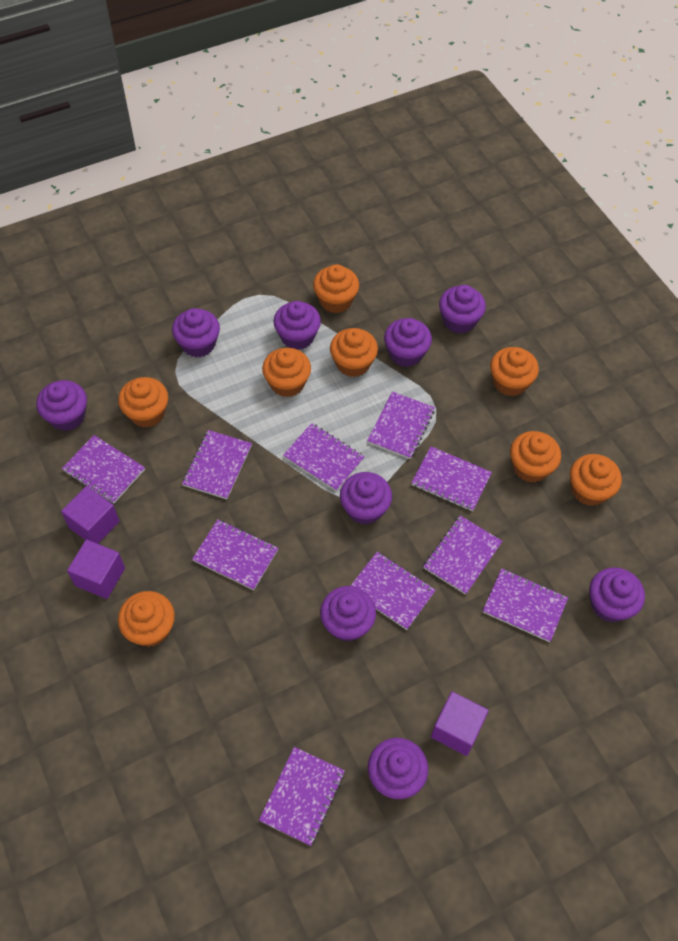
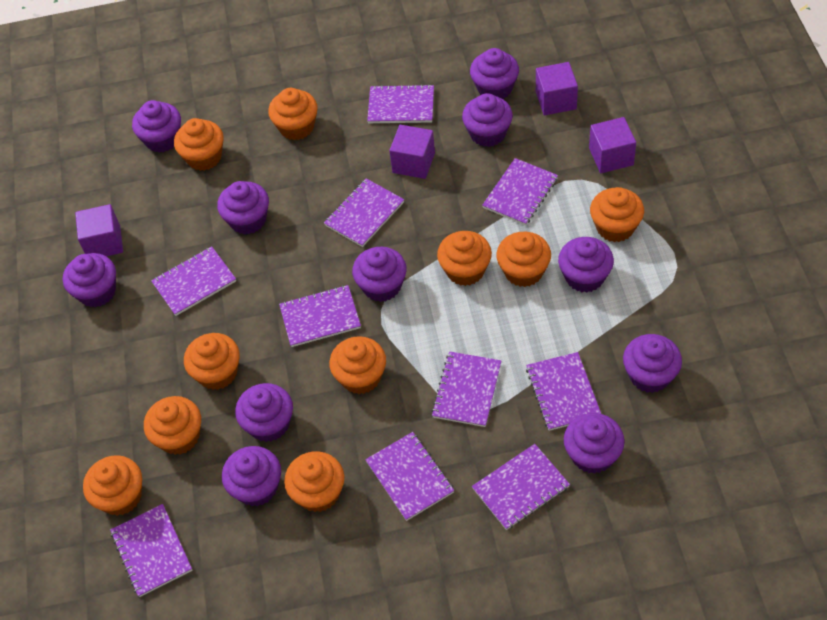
orange cupcake: [118,377,168,428] [118,591,175,647] [262,348,311,397] [313,264,359,313] [330,328,378,377] [490,347,539,396] [510,431,561,483] [570,454,622,506] = 8 -> [83,455,142,516] [144,396,201,455] [174,118,224,171] [184,333,240,390] [268,88,318,140] [284,451,344,512] [329,336,386,394] [437,231,492,286] [496,232,551,287] [590,187,644,242] = 10
purple cube: [61,486,119,544] [67,539,125,599] [431,691,489,756] = 3 -> [75,204,123,256] [389,125,435,179] [536,62,578,116] [589,117,636,173] = 4
purple cupcake: [36,380,87,431] [172,308,220,357] [273,301,321,350] [320,586,376,642] [340,472,392,525] [368,738,428,799] [384,318,432,367] [439,285,486,334] [589,567,645,622] = 9 -> [63,253,116,307] [132,100,181,153] [217,181,269,235] [222,446,281,506] [235,383,293,442] [352,247,407,302] [462,93,513,147] [470,48,519,99] [558,237,614,293] [564,413,625,474] [623,334,682,393] = 11

